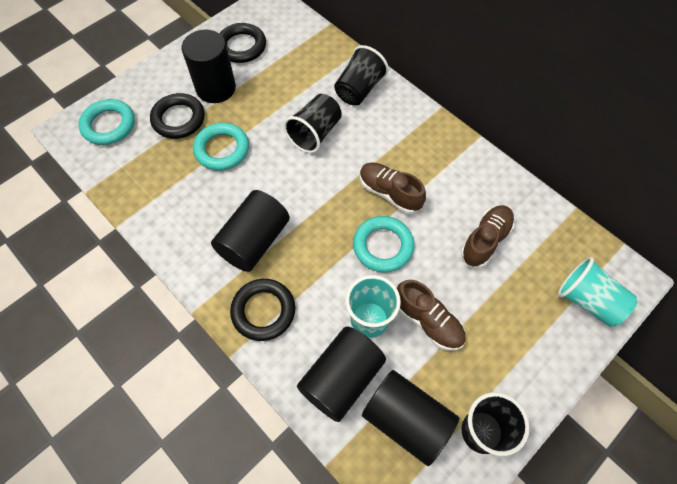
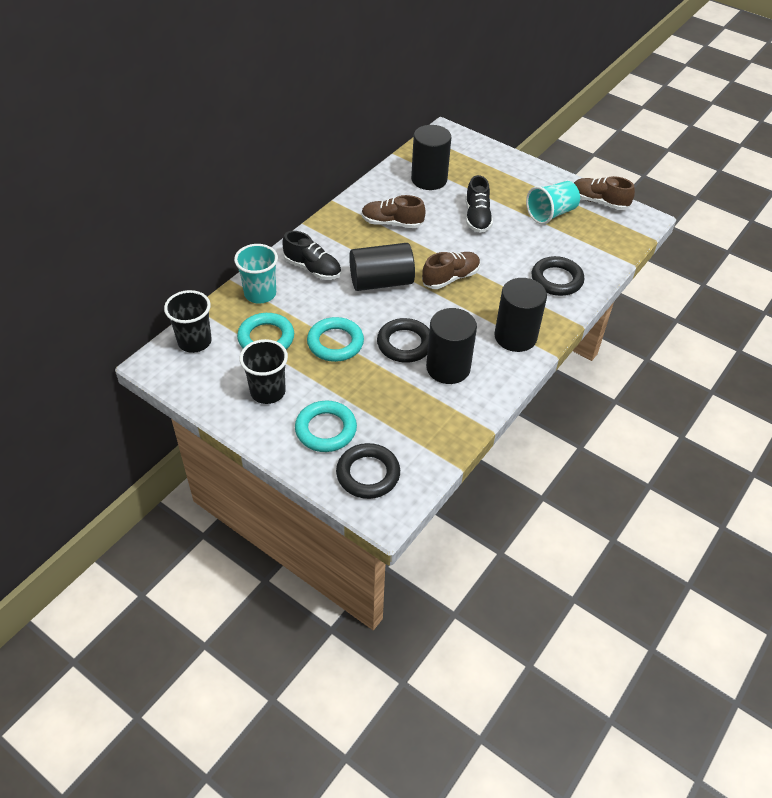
black cup: [284,94,342,153] [334,45,389,105] [462,392,529,456] = 3 -> [164,290,212,353] [239,339,288,404] = 2
black shoe: none = 0 -> [282,231,341,280] [466,175,493,233] = 2

